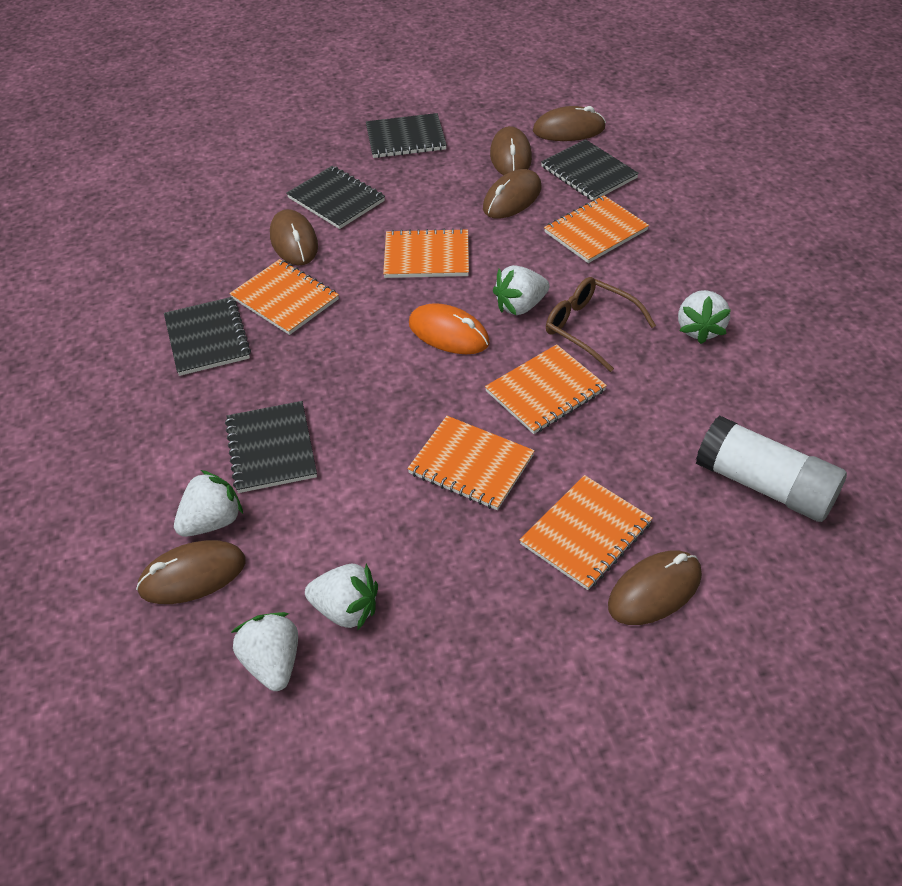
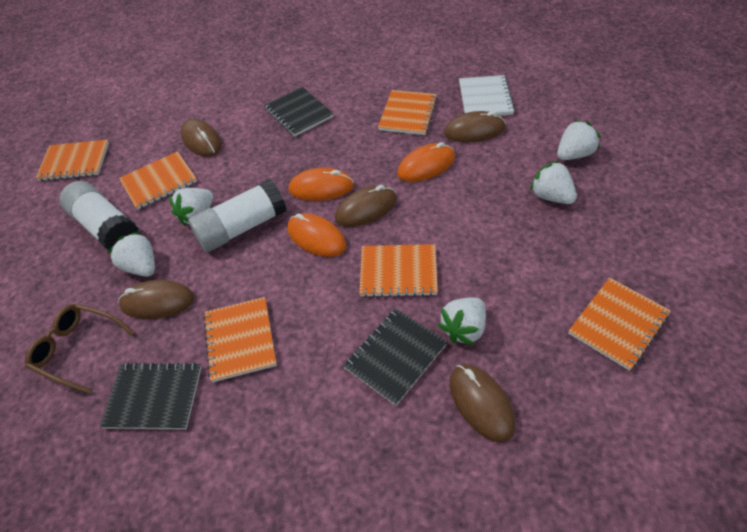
black notebook: [164,297,251,376] [225,401,317,493] [286,166,385,229] [366,113,447,158] [541,139,639,200] = 5 -> [100,362,202,429] [264,87,334,137] [343,308,447,406] = 3
brown mouse: [136,540,246,604] [270,209,318,266] [483,169,541,219] [490,126,532,175] [533,106,606,141] [608,551,702,625] = 6 -> [118,280,194,319] [181,119,222,157] [335,185,397,227] [444,111,506,142] [450,364,516,442] = 5
orange mouse: [409,303,490,354] = 1 -> [287,213,346,257] [289,168,354,201] [397,142,455,182] = 3
white glue stick: [696,415,847,522] = 1 -> [60,181,139,251] [188,179,287,252] = 2
white notebook: none = 0 -> [459,75,515,116] = 1

